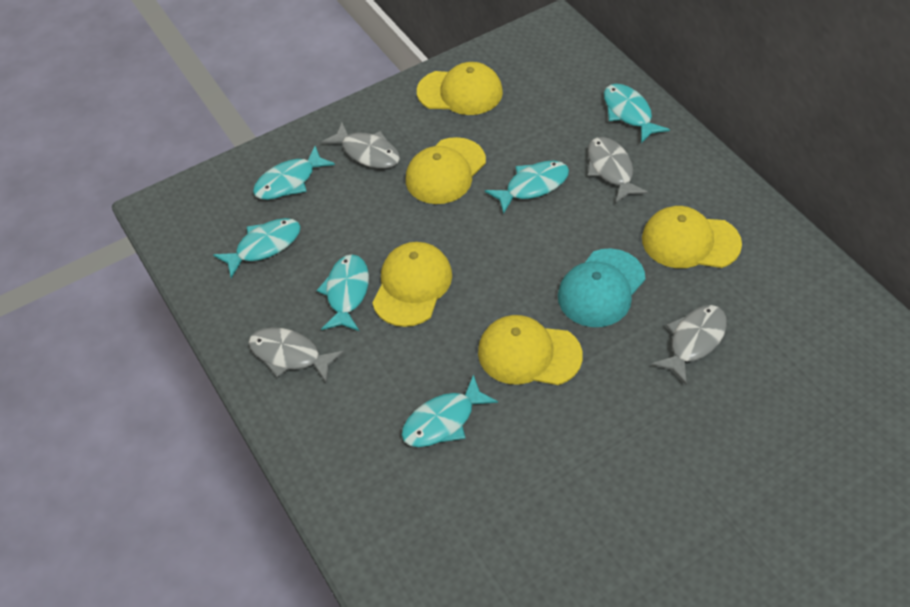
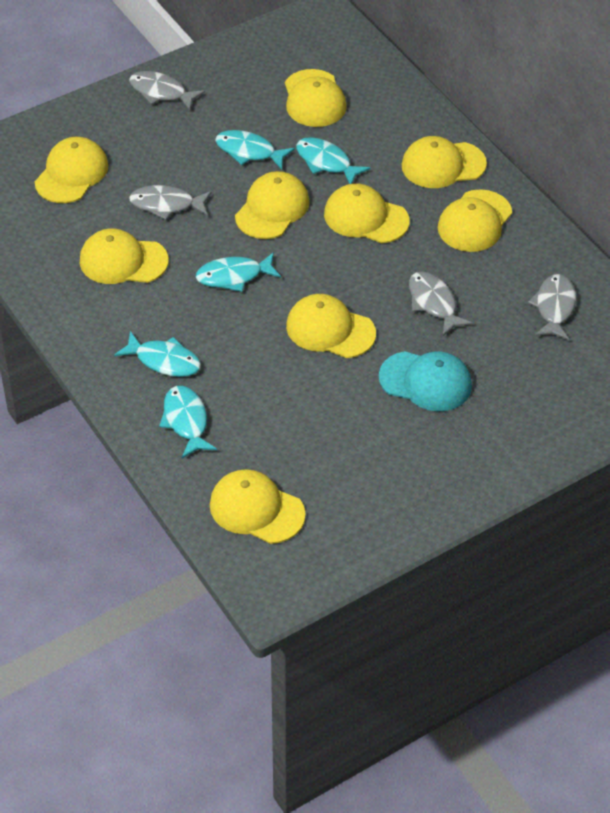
turquoise fish: [213,218,301,278] [253,146,335,200] [317,254,369,331] [401,375,498,447] [485,161,569,214] [604,84,670,143] = 6 -> [114,331,201,377] [159,386,217,458] [195,252,281,292] [215,130,295,170] [296,137,370,184] = 5
yellow cap: [372,242,452,327] [406,137,486,204] [417,62,503,115] [478,315,583,385] [642,206,742,268] = 5 -> [35,137,109,203] [80,228,169,284] [210,469,306,544] [235,171,310,239] [285,69,347,127] [286,294,376,358] [324,183,410,243] [402,136,487,188] [438,189,512,252] = 9

